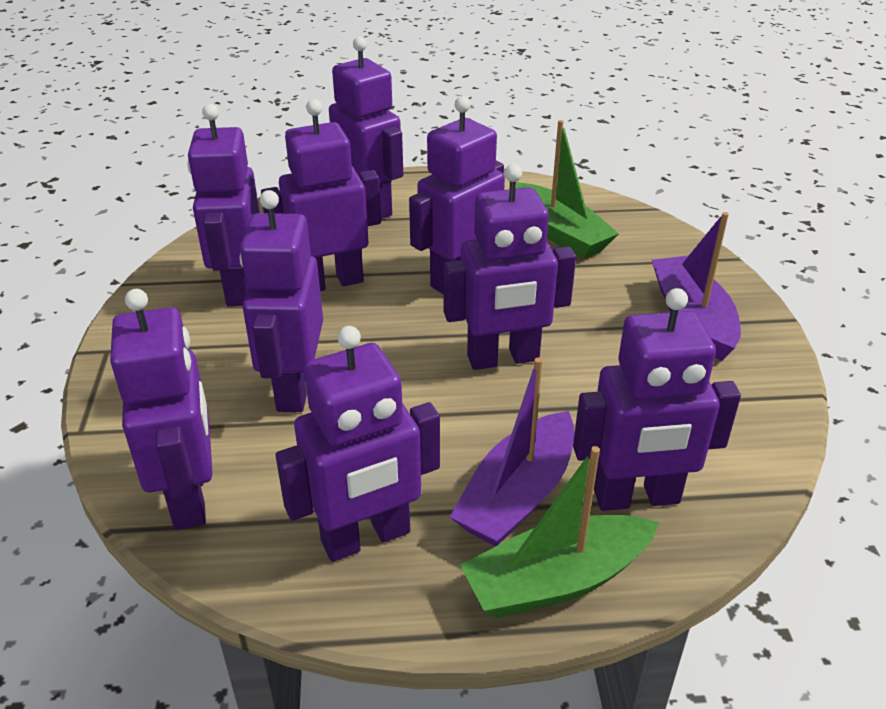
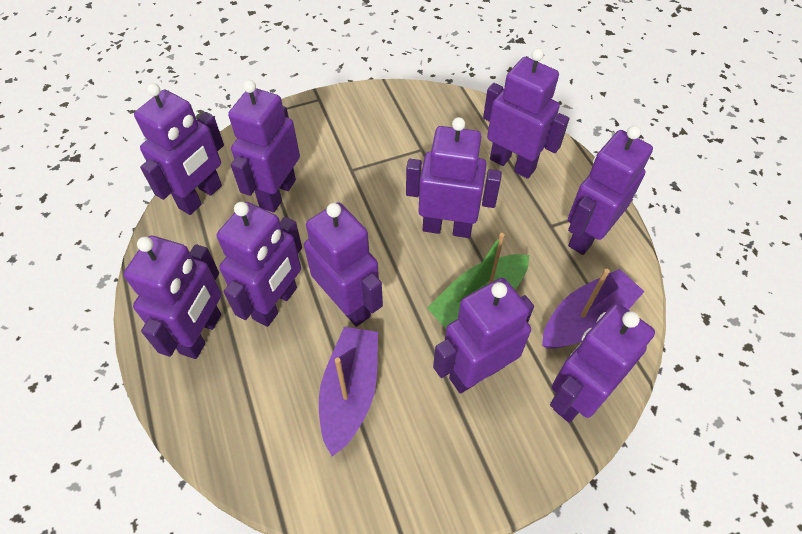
green boat: [460,446,659,618] [516,120,619,259] = 2 -> [427,233,529,329] = 1
purple robot: [110,289,213,530] [188,104,259,307] [239,190,323,412] [261,99,381,291] [276,326,440,562] [329,37,403,219] [409,96,505,295] [444,164,576,370] [573,288,741,511] = 9 -> [124,236,222,359] [134,83,224,215] [217,202,302,327] [228,80,300,213] [304,202,383,327] [406,117,502,238] [433,278,534,394] [483,48,569,179] [550,303,655,423] [568,126,653,255] = 10

